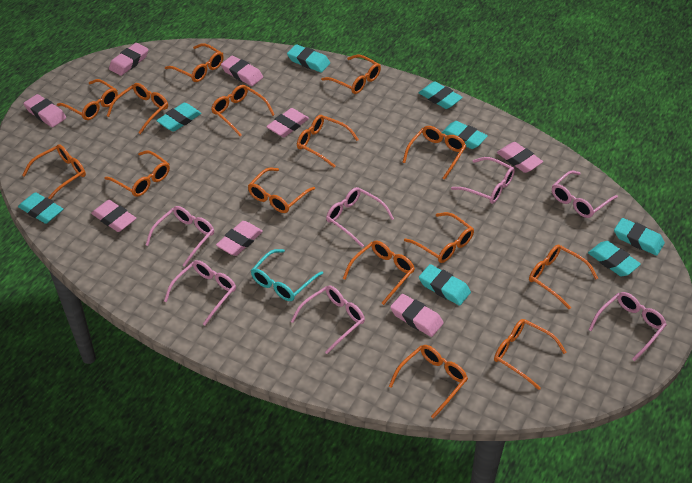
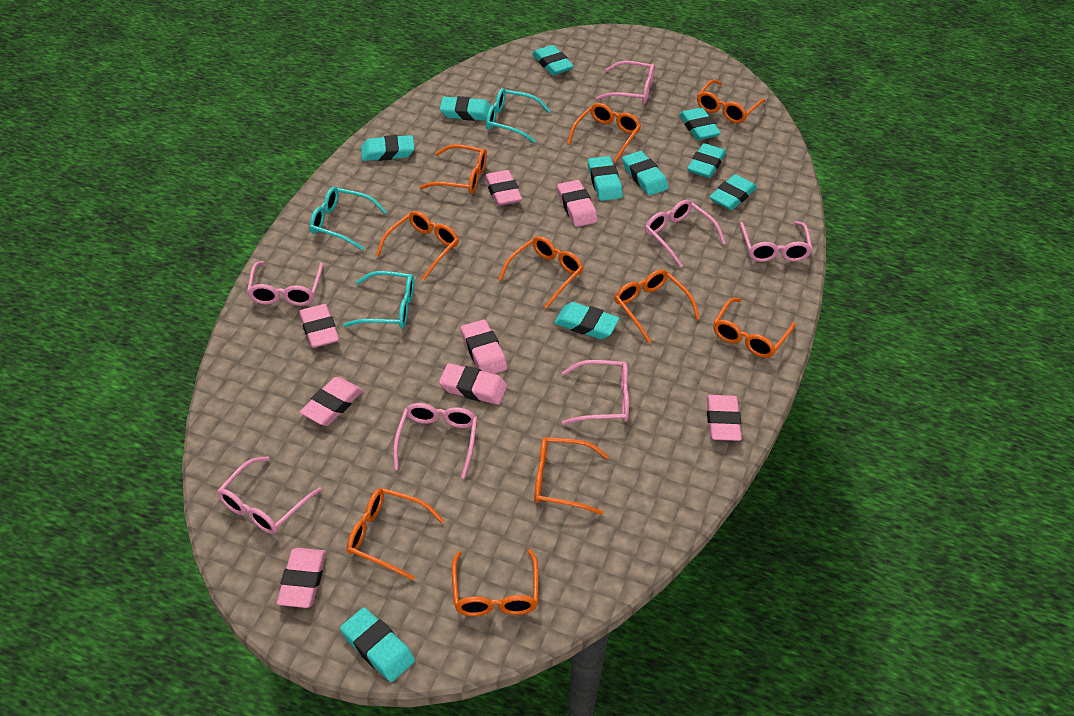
orange glasses: [22,144,86,200] [57,79,118,120] [105,150,170,197] [107,83,168,134] [165,43,224,82] [211,85,275,137] [248,168,315,213] [297,115,359,168] [321,55,381,94] [343,240,415,305] [389,345,468,419] [402,126,466,180] [404,212,474,263] [494,319,567,390] [529,245,598,310] = 15 -> [347,488,444,581] [376,211,459,281] [420,144,487,194] [452,549,538,616] [498,236,583,309] [534,437,609,515] [567,103,641,163] [615,269,700,343] [697,79,766,123] [713,298,796,358] = 10
turquoise eraser: [18,192,63,224] [156,103,201,132] [287,44,330,73] [419,81,463,109] [419,264,471,306] [441,121,488,149] [588,241,641,276] [614,218,665,256] = 8 -> [340,607,415,682] [361,135,415,161] [440,96,491,121] [532,45,574,75] [554,302,620,339] [588,156,623,201] [622,151,668,196] [679,107,721,140] [687,143,726,178] [709,174,757,210] = 10
turquoise glasses: [251,249,323,301] = 1 -> [309,187,387,250] [343,271,414,328] [486,88,551,143] = 3

